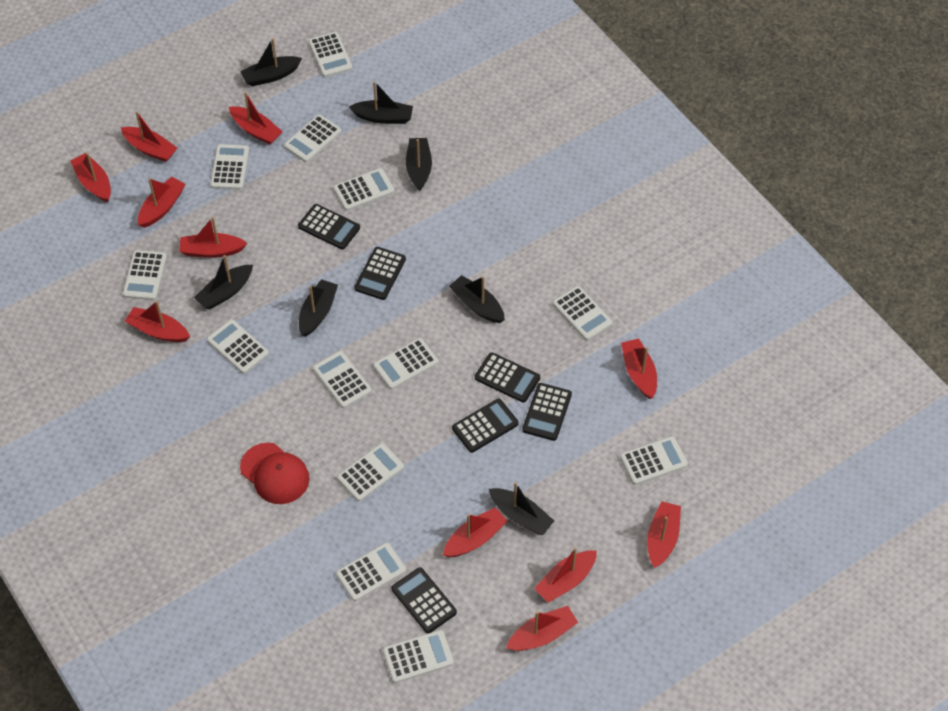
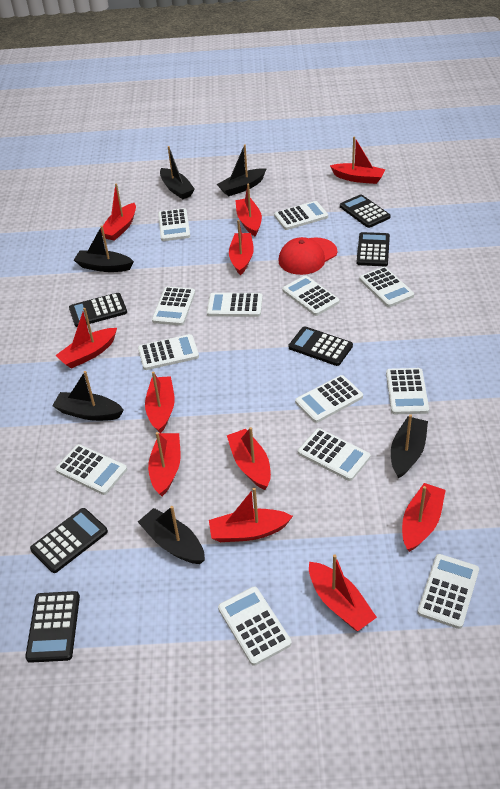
black boat: [194,255,253,310] [240,38,302,86] [299,279,338,337] [349,81,413,124] [406,138,432,191] [449,275,505,323] [489,482,554,535] = 7 -> [52,371,124,421] [74,226,134,272] [138,506,205,564] [160,146,195,199] [217,145,266,196] [391,414,428,478] = 6

